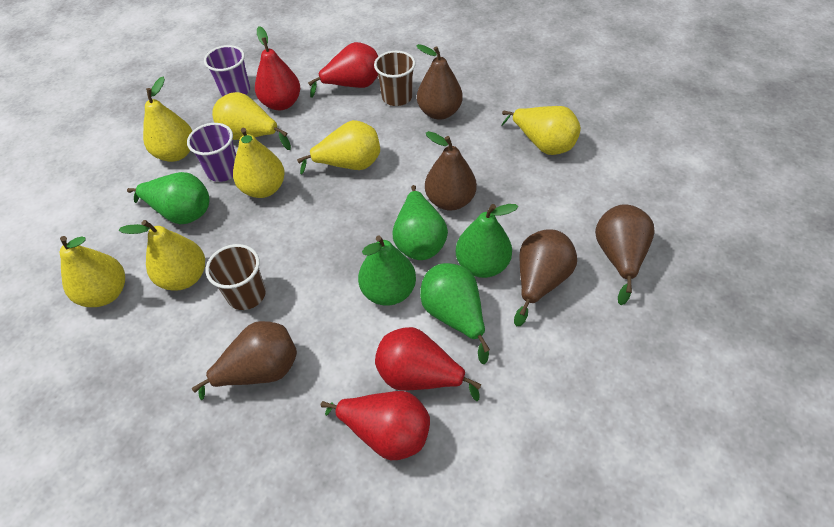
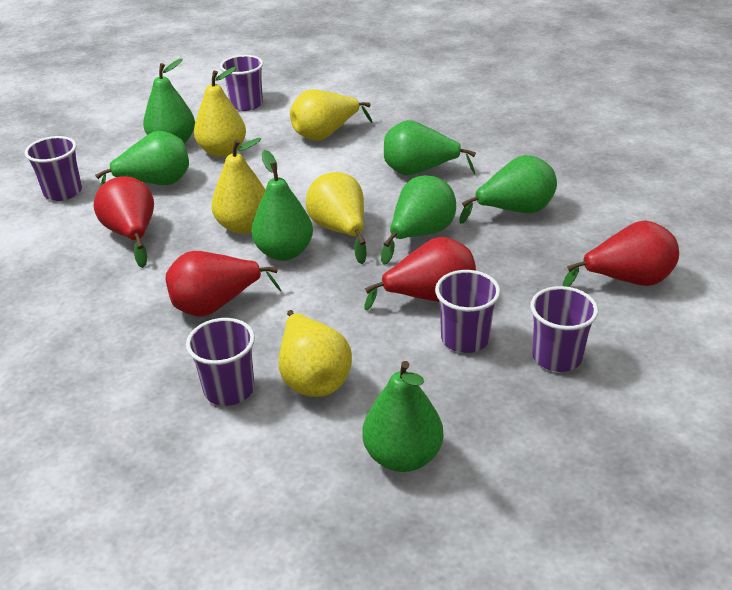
brown cup: [206,244,266,310] [374,51,415,106] = 2 -> none = 0
brown pear: [192,321,297,400] [416,44,463,120] [425,131,477,211] [514,229,577,326] [595,204,655,305] = 5 -> none = 0
green pear: [127,172,210,224] [358,236,416,306] [393,185,448,260] [420,263,490,364] [456,204,518,278] = 5 -> [95,131,189,187] [143,59,195,144] [251,150,313,261] [363,361,443,472] [381,175,456,265] [384,120,476,175] [459,155,557,223] = 7
purple cup: [187,123,236,182] [204,45,250,97] = 2 -> [25,136,82,201] [186,318,255,406] [220,55,263,111] [435,270,500,353] [530,286,598,372] = 5
yellow pear: [60,236,125,307] [119,220,205,291] [143,77,192,162] [212,92,291,150] [233,128,285,198] [297,120,380,175] [501,106,581,155] = 7 -> [194,67,246,157] [211,138,266,234] [279,310,352,397] [290,89,372,141] [306,172,367,264] = 5

